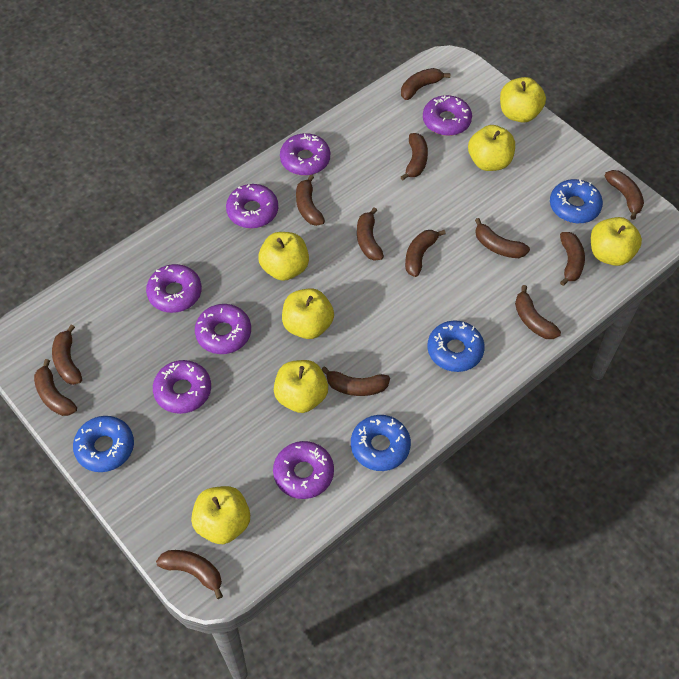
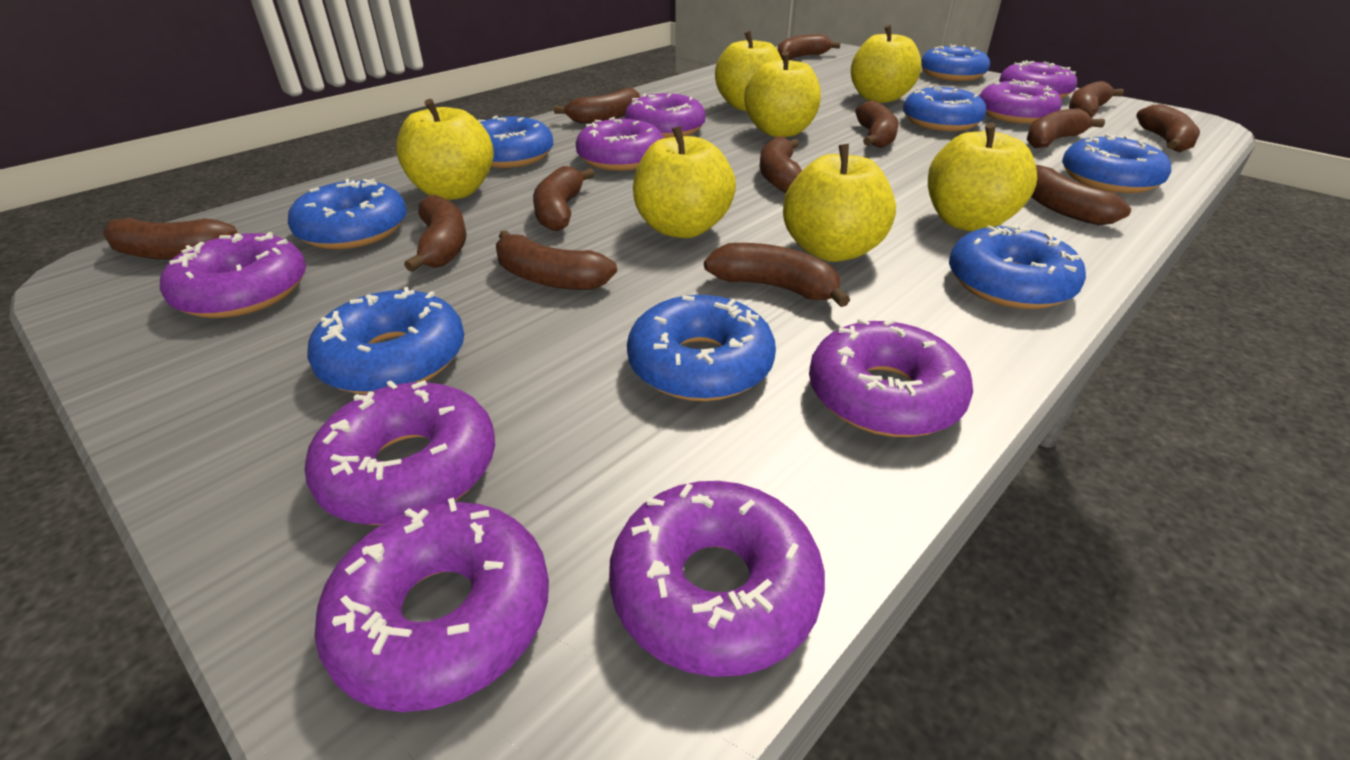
blue donut: [73,416,134,472] [351,415,411,471] [428,320,485,372] [550,179,603,224] = 4 -> [288,179,407,249] [307,287,464,394] [478,116,553,168] [627,295,776,401] [903,85,987,131] [921,44,990,81] [949,224,1086,309] [1062,134,1171,193] = 8
purple donut: [146,264,202,313] [153,360,211,414] [195,304,251,354] [226,184,278,228] [273,441,334,499] [280,133,330,176] [423,95,472,136] = 7 -> [160,232,306,318] [305,380,495,525] [315,498,549,712] [576,117,664,171] [609,481,825,677] [625,93,706,138] [809,318,973,437] [979,79,1062,124] [999,60,1077,99] = 9

